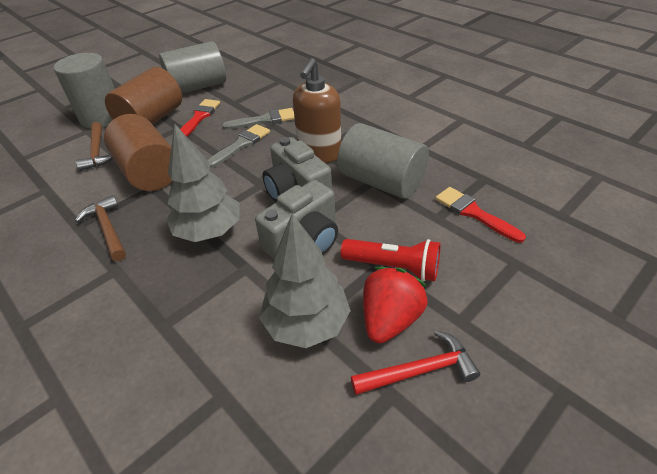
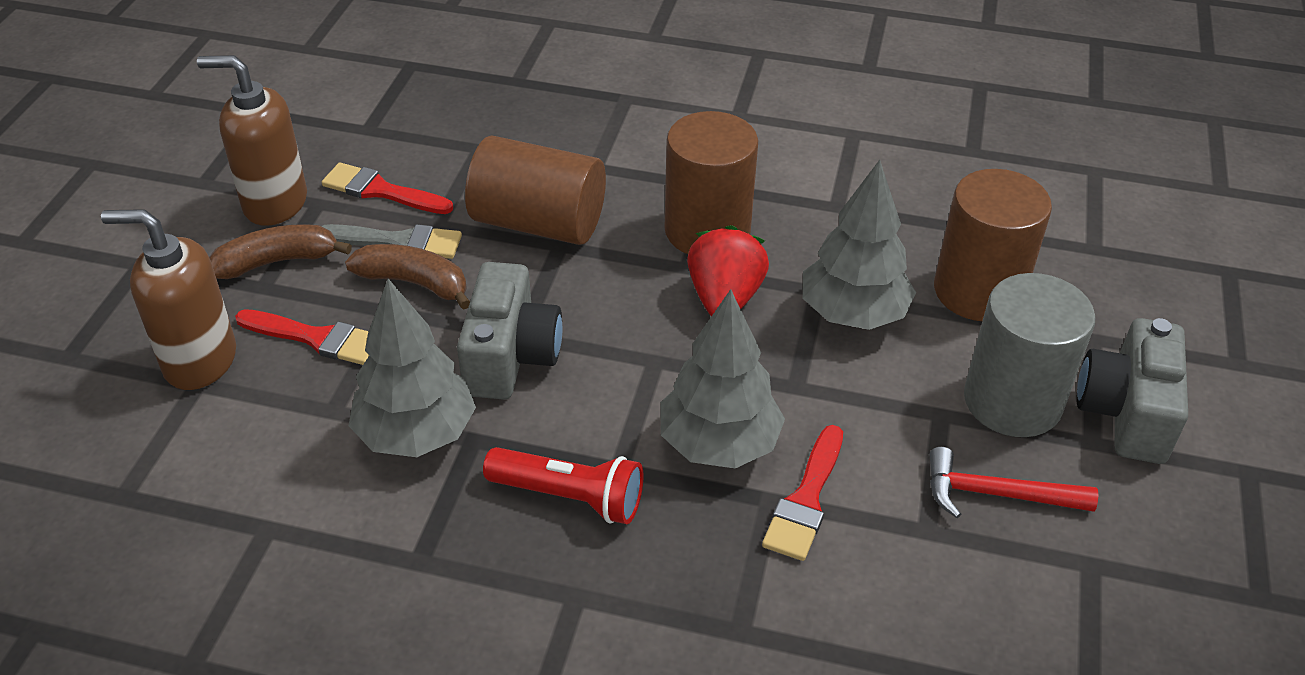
brown banana: none = 0 -> [209,224,352,279] [345,244,470,310] = 2
brown cylinder: [104,114,172,191] [105,67,182,124] = 2 -> [465,136,606,245] [664,111,758,254] [934,169,1052,321] = 3
brown hammer: [75,195,126,261] [76,122,113,171] = 2 -> none = 0
brown soap dispenser: [293,58,341,163] = 1 -> [101,209,236,390] [197,55,307,226] = 2
grey brush: [208,124,270,168] [222,108,295,130] = 2 -> [322,224,462,259] = 1
grey cylinder: [54,53,115,128] [159,41,226,94] [337,123,429,199] = 3 -> [964,273,1095,437] = 1
grey tree: [166,124,240,242] [259,213,351,348] = 2 -> [348,278,476,457] [660,289,785,469] [803,160,916,330] = 3
red brush: [180,99,220,137] [435,187,526,243] = 2 -> [235,309,369,365] [322,162,453,214] [762,425,843,561] = 3

